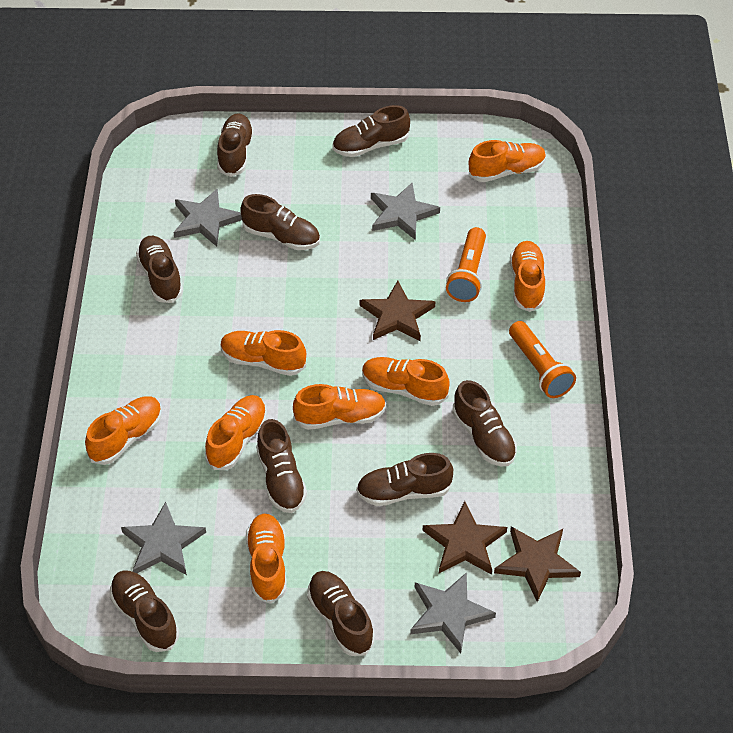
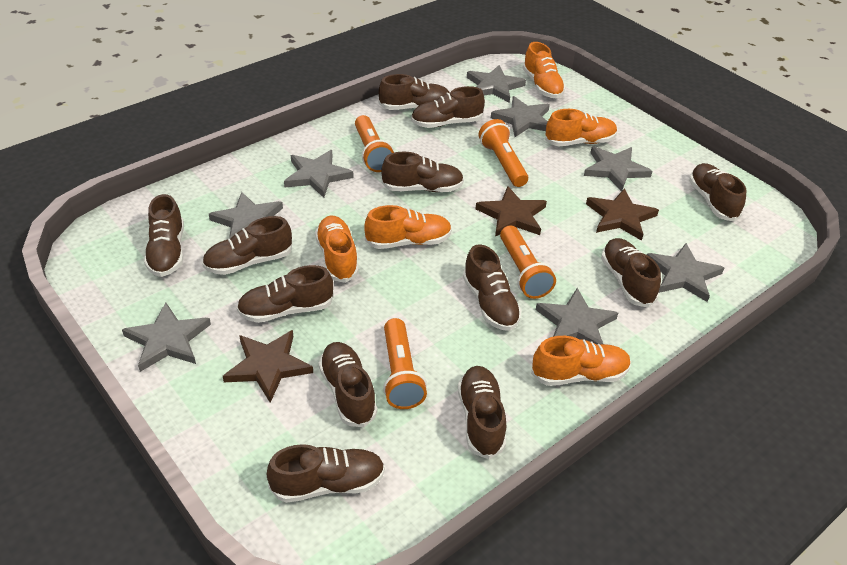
brown shoe: [110,570,179,652] [136,236,183,303] [217,113,254,177] [240,194,320,250] [256,419,307,513] [307,571,375,656] [332,105,410,157] [356,453,453,506] [452,380,517,467] = 9 -> [144,194,184,277] [202,216,292,275] [237,265,334,323] [266,444,385,503] [319,342,377,427] [379,74,450,110] [381,152,464,192] [411,86,485,128] [458,366,506,459] [463,244,522,331] [601,238,661,308] [689,163,747,221] = 12
grey star: [121,502,206,575] [173,188,242,247] [371,183,440,240] [410,572,496,653] = 4 -> [122,303,211,372] [209,192,283,239] [284,150,354,198] [467,65,526,103] [491,96,550,137] [536,288,618,345] [584,146,652,191] [647,243,724,302] = 8
orange flashlight: [446,227,486,302] [509,321,576,398] = 2 -> [355,115,394,172] [383,318,427,409] [479,119,528,187] [500,225,556,299] = 4
orange shoe: [85,396,162,465] [205,395,267,470] [221,330,306,376] [246,514,287,604] [293,384,386,430] [362,357,450,406] [469,140,546,182] [510,241,545,312] = 8 -> [315,216,359,283] [364,205,452,249] [523,42,566,98] [531,336,631,386] [545,109,617,146] = 5

